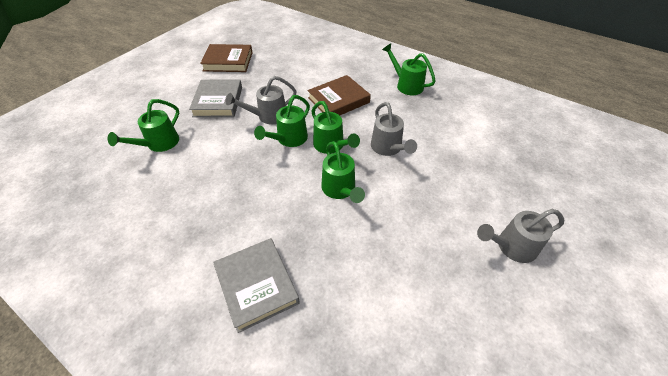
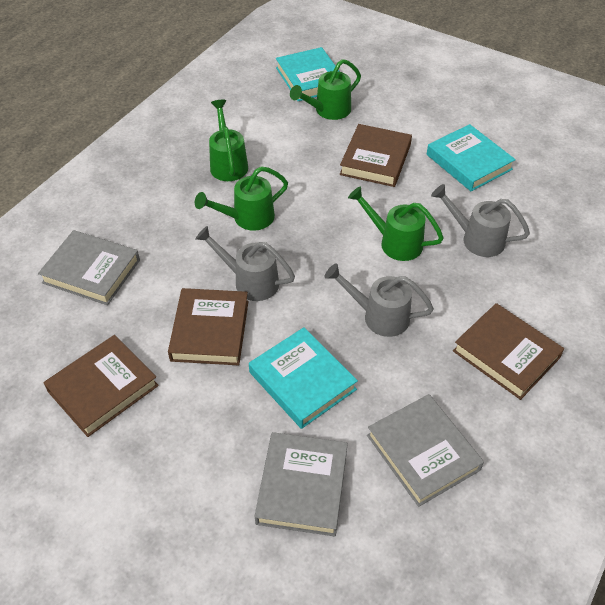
brown book: [200,44,253,72] [307,75,371,115] = 2 -> [43,335,159,437] [168,288,248,365] [340,124,412,187] [453,303,564,400] = 4
green watering can: [107,99,179,152] [254,95,310,147] [311,101,360,154] [321,141,365,203] [382,43,436,95] = 5 -> [195,166,288,231] [209,100,248,181] [290,59,361,120] [348,186,444,261] = 4
grey book: [189,80,242,117] [213,238,300,333] = 2 -> [38,230,140,305] [255,432,348,536] [367,394,484,507] = 3
turquoise book: none = 0 -> [249,327,358,429] [276,47,340,101] [427,124,516,191] = 3

